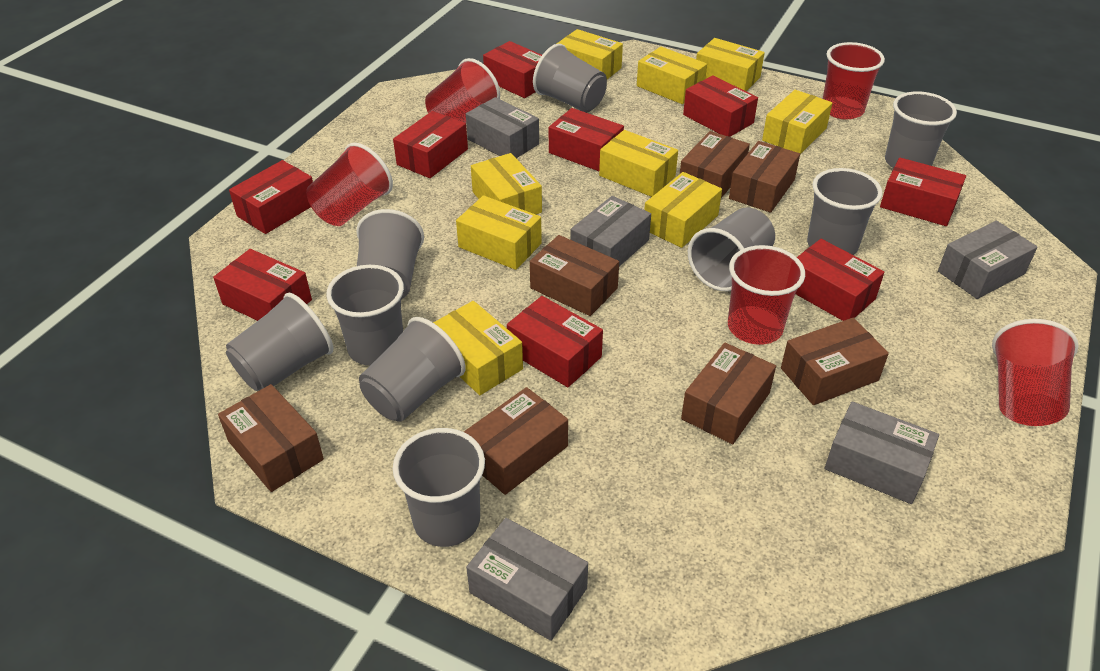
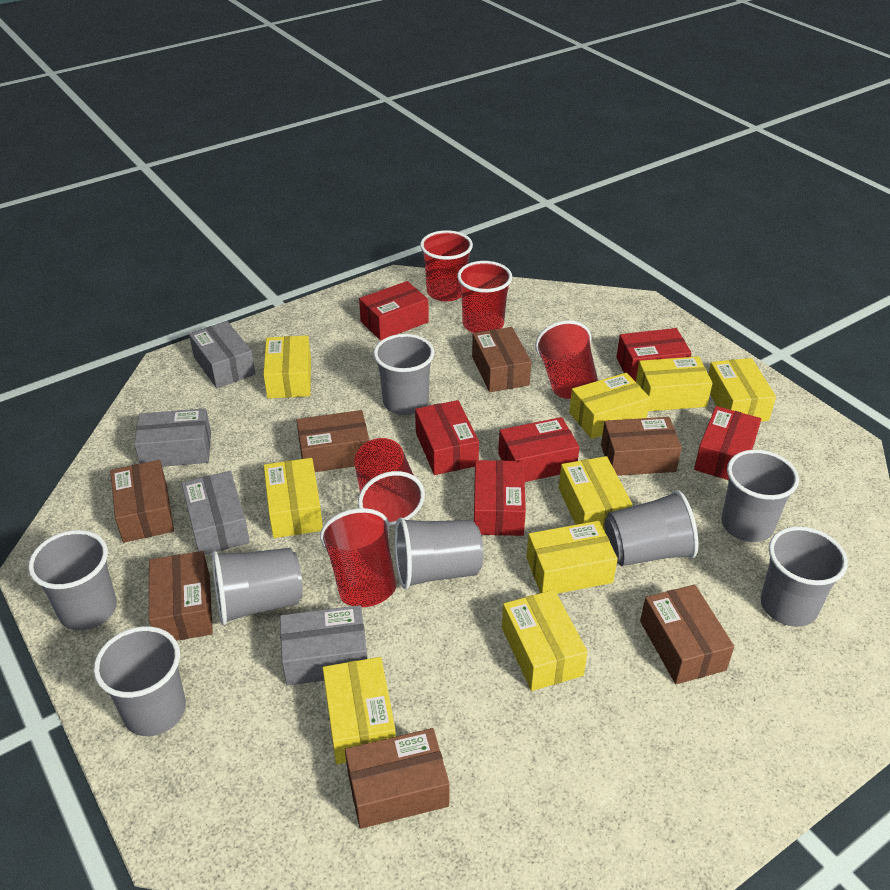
grey box: [466,97,539,158] [466,518,588,641] [570,196,651,266] [825,401,939,504] [938,221,1038,299] = 5 -> [134,408,211,467] [181,471,250,555] [189,321,255,388] [280,605,367,686] = 4
grey cup: [226,293,333,391] [326,265,404,366] [356,209,424,300] [359,317,466,422] [393,428,485,547] [533,44,607,112] [688,208,775,291] [807,168,883,255] [885,91,957,168] = 9 -> [28,530,117,631] [94,626,186,736] [212,548,303,625] [374,334,435,415] [395,517,483,589] [605,490,698,566] [721,450,799,542] [761,526,848,627] = 8
red box: [213,249,312,321] [229,160,313,234] [393,111,468,178] [483,41,542,98] [507,296,603,387] [549,108,624,171] [683,75,758,137] [796,239,884,321] [880,158,966,226] = 9 -> [359,281,429,340] [415,400,479,475] [474,460,526,536] [498,417,580,482] [616,328,691,382] [694,406,761,480] = 6

